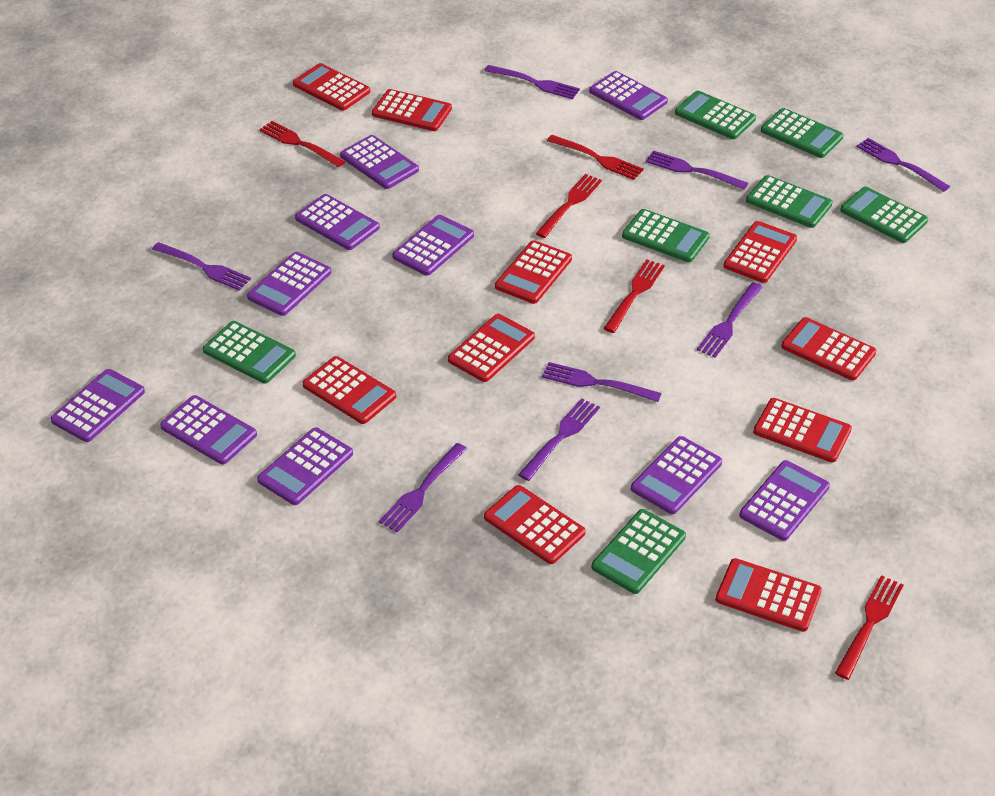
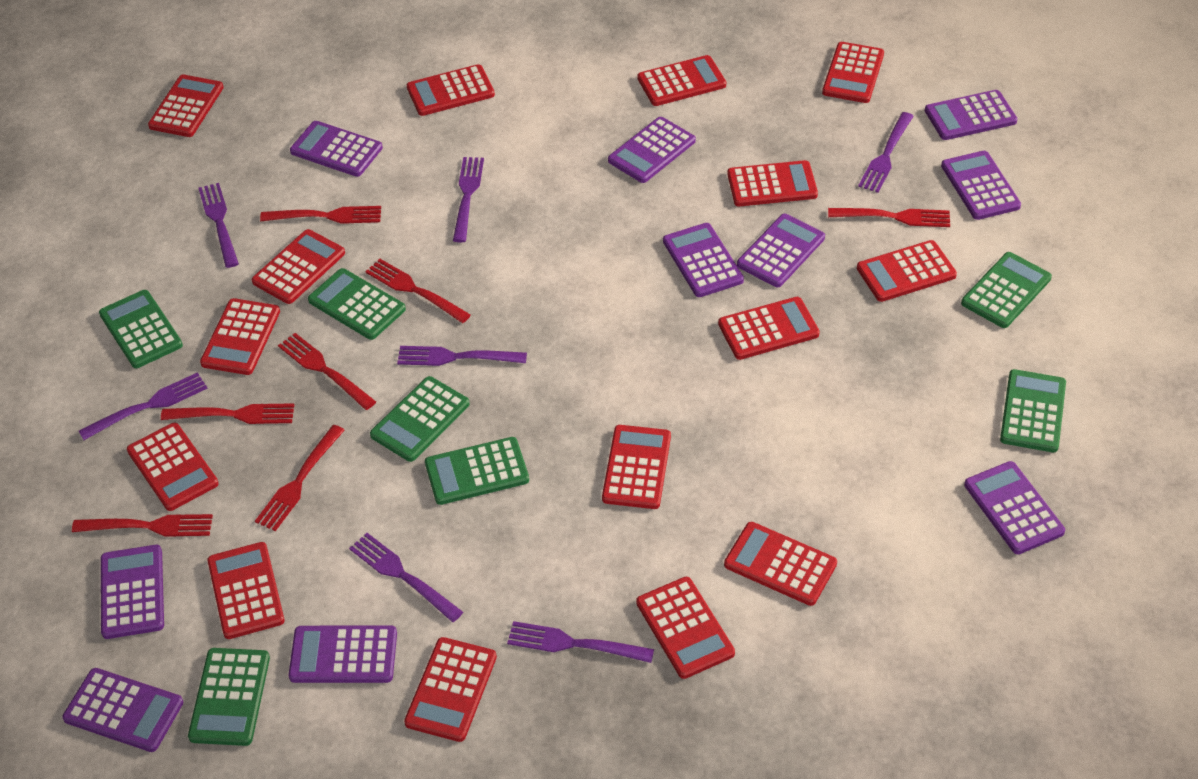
purple fork: [152,242,251,291] [379,443,467,533] [484,65,580,99] [518,398,600,481] [542,362,661,402] [646,151,748,190] [697,282,763,358] [856,138,950,192] = 8 -> [79,372,208,440] [198,183,239,268] [349,533,463,622] [397,346,527,366] [453,157,484,242] [507,621,654,663] [858,112,914,193] = 7
red calculator: [293,63,370,111] [303,356,396,424] [372,89,452,131] [448,314,535,382] [484,485,585,564] [495,240,572,304] [716,558,822,632] [724,221,797,283] [753,398,852,462] [781,317,876,381] = 10 -> [127,423,219,511] [148,74,224,137] [200,298,280,375] [207,542,285,639] [252,229,345,304] [404,637,497,742] [407,64,495,116] [602,425,671,509] [636,577,735,679] [637,55,726,106] [718,297,820,360] [724,522,837,606] [727,160,818,207] [822,42,884,103] [857,240,957,302] = 15
red fork: [259,121,345,167] [535,174,602,238] [547,135,644,180] [603,259,665,333] [835,575,904,680] = 5 -> [72,514,213,537] [161,403,294,424] [255,425,345,531] [260,206,381,224] [278,333,376,410] [365,259,471,323] [828,208,950,227] = 7

